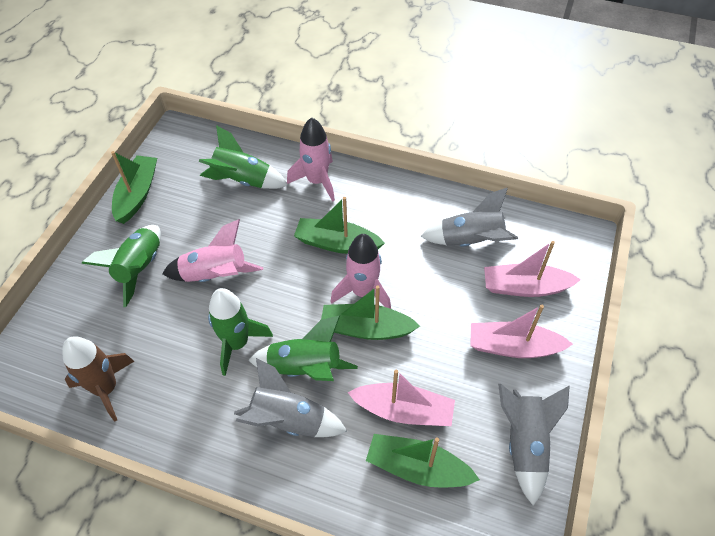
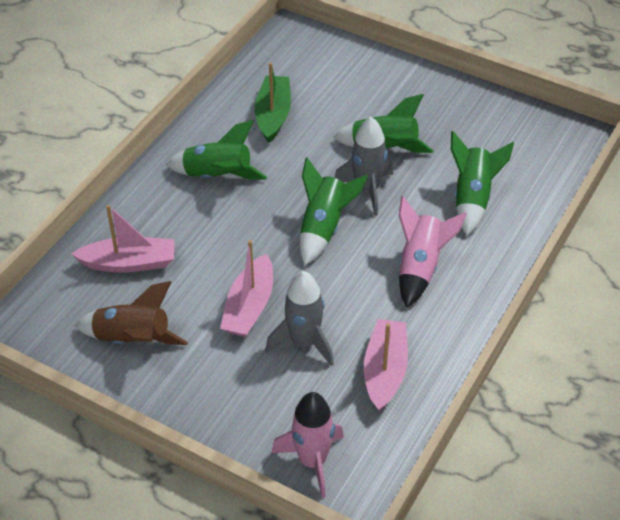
green boat: [111,151,157,224] [294,197,385,254] [321,285,420,340] [366,434,480,488] = 4 -> [255,62,291,143] = 1
grey rocket: [234,358,347,437] [420,188,518,246] [498,384,570,506] = 3 -> [265,271,334,366] [334,117,393,216] = 2
pink rocket: [162,219,263,282] [287,117,335,202] [330,234,391,309] = 3 -> [271,392,344,498] [398,196,467,308] = 2

